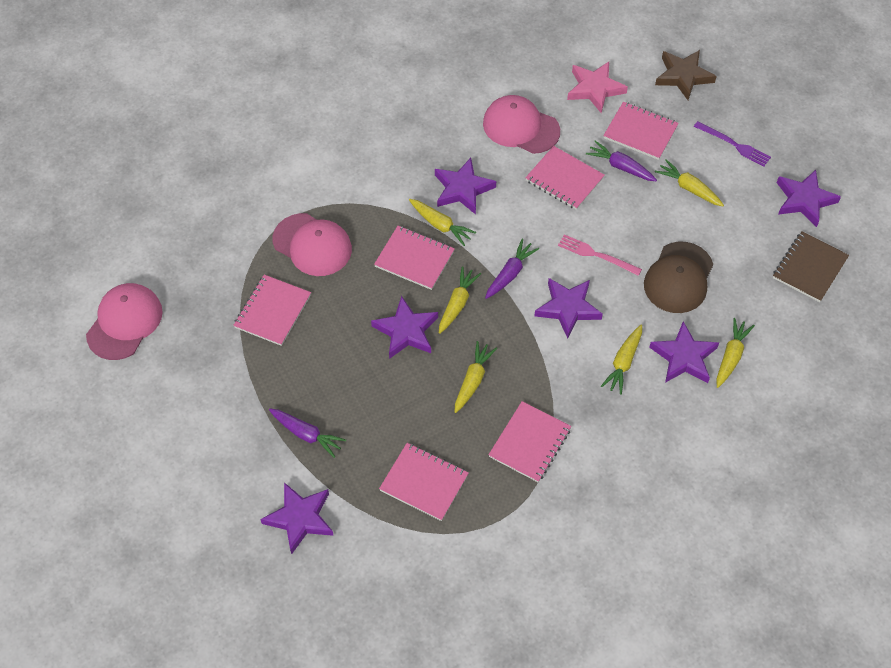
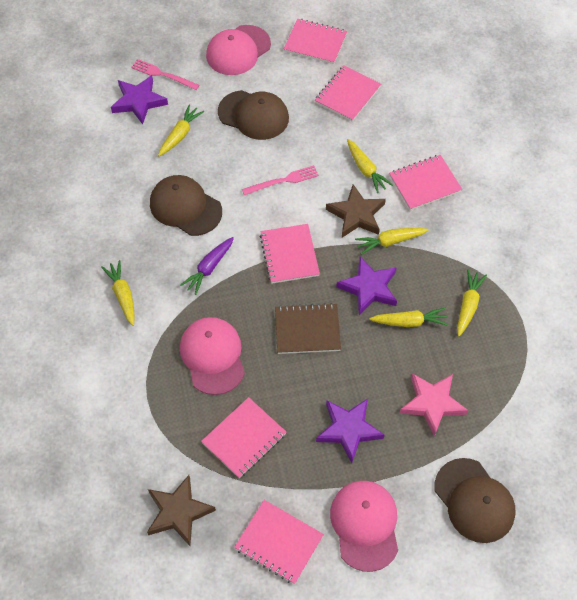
brown cap: [644,242,713,313] = 1 -> [150,175,222,236] [218,90,289,140] [434,458,515,543] = 3
brown star: [655,50,717,100] = 1 -> [147,475,216,546] [326,184,386,238] = 2
pink fork: [558,234,642,276] = 1 -> [131,59,199,90] [242,165,319,196] = 2
purple carrot: [269,409,346,458] [485,239,539,299] [586,141,657,181] = 3 -> [180,237,234,295] = 1
purple fork: [694,121,771,167] = 1 -> none = 0
purple star: [260,482,334,555] [371,296,438,359] [435,158,496,215] [534,278,603,339] [649,321,719,383] [777,170,841,227] = 6 -> [111,75,168,124] [316,399,384,463] [336,257,397,315] = 3

